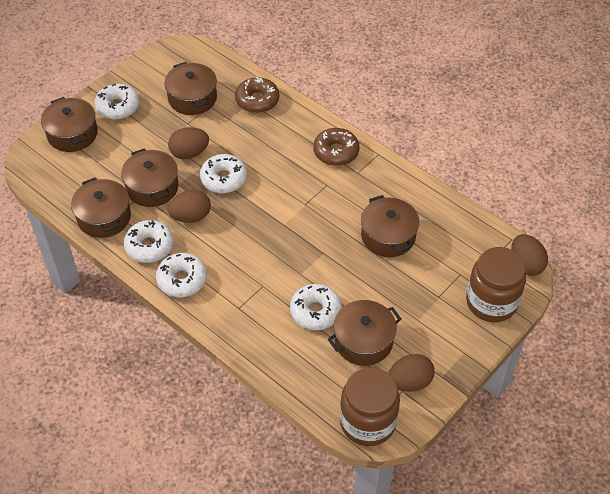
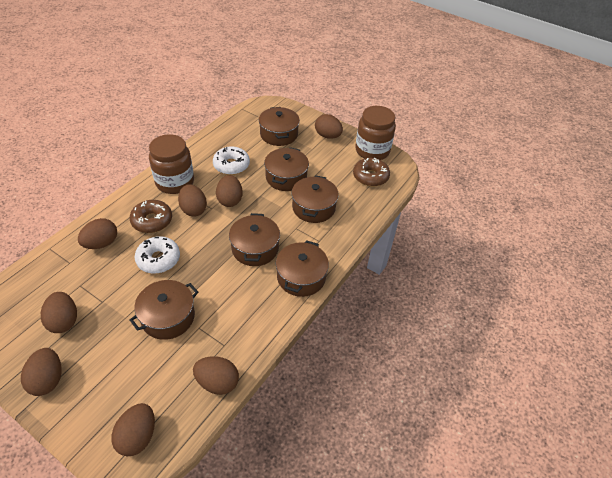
brown egg: [168,127,209,159] [168,190,211,223] [388,354,435,392] [511,234,548,276] = 4 -> [21,348,62,396] [41,292,77,333] [78,218,117,249] [111,403,155,457] [178,184,207,217] [193,356,239,395] [216,175,243,207] [315,114,343,139] = 8
white donut: [94,84,139,120] [123,220,174,263] [156,253,207,297] [200,154,247,193] [290,284,342,330] = 5 -> [135,236,180,274] [213,146,250,175] = 2

